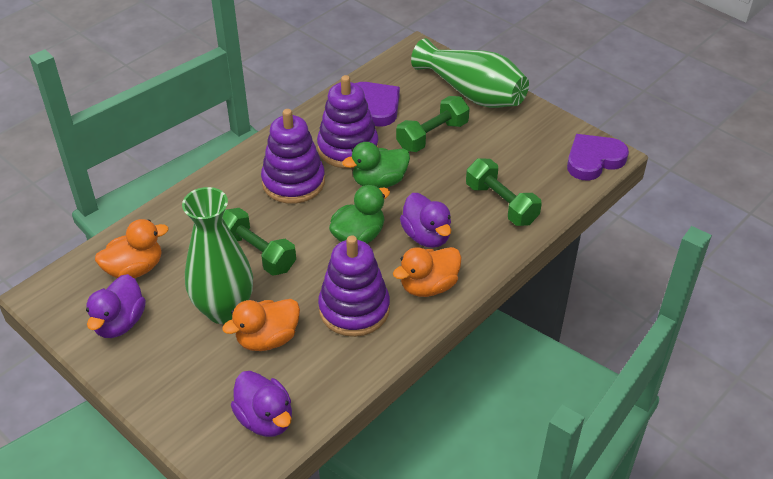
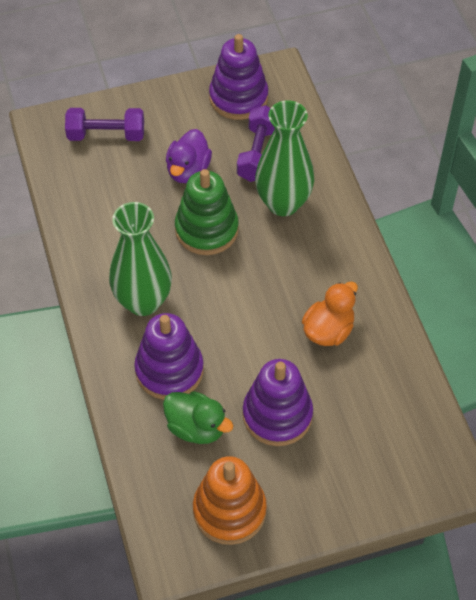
green duck: [329,185,390,244] [342,142,410,188] = 2 -> [163,391,233,444] = 1
green dumbbell: [222,208,296,276] [396,96,470,152] [466,158,542,226] = 3 -> none = 0
green stacking toy: none = 0 -> [175,169,239,255] = 1
orange duck: [95,219,168,278] [222,299,300,351] [393,247,462,297] = 3 -> [302,281,358,346] = 1
orange stacking toy: none = 0 -> [193,456,267,545] = 1
purple duck: [86,274,146,338] [231,371,292,437] [400,193,451,248] = 3 -> [166,129,212,183] = 1
purple dumbbell: none = 0 -> [65,108,144,141] [237,105,275,182] = 2
purple heart: [355,82,400,127] [567,134,629,181] = 2 -> none = 0

